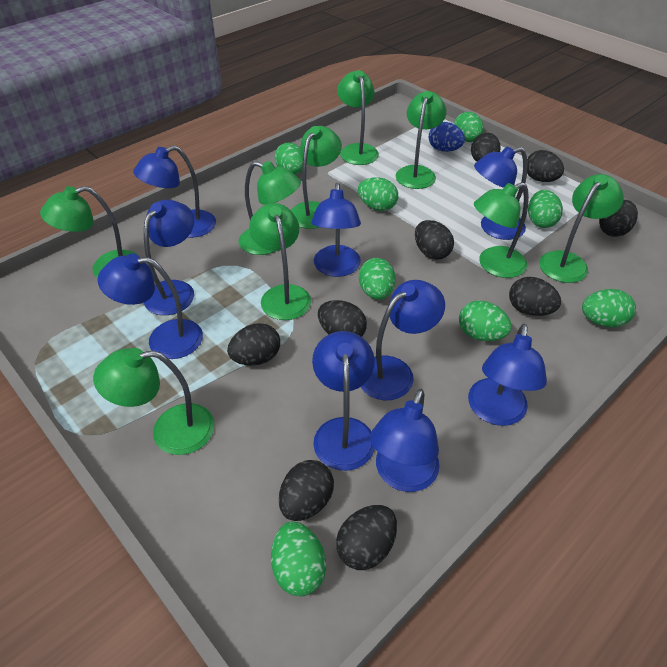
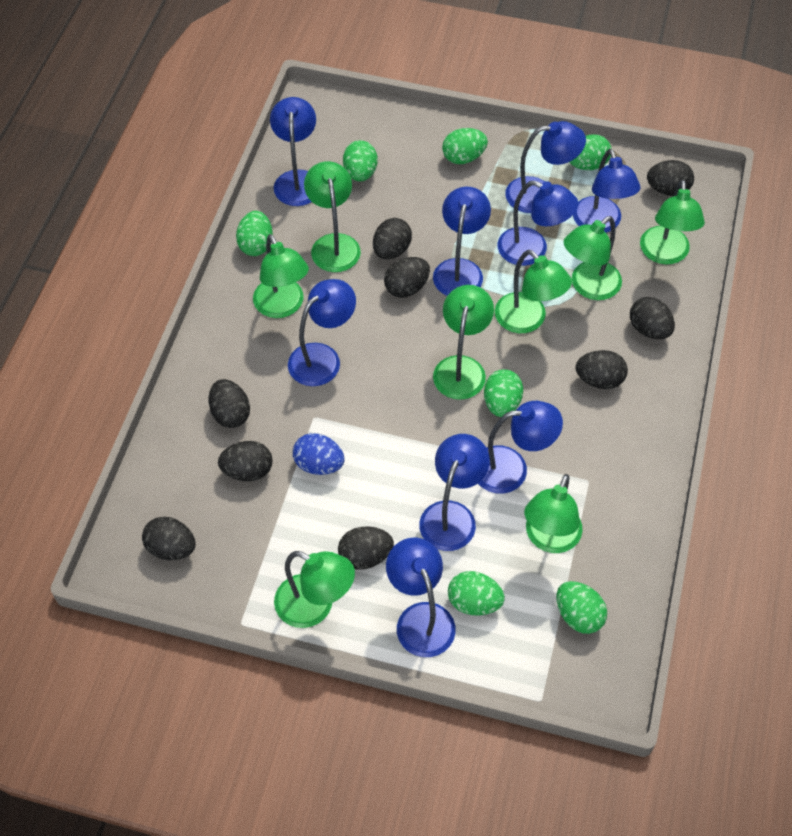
green egg: [271,521,326,596] [275,142,303,174] [358,177,398,211] [359,258,396,300] [454,112,484,142] [459,301,512,341] [528,190,563,228] [582,289,636,328] = 8 -> [236,211,273,256] [343,140,377,181] [442,128,488,164] [448,571,505,616] [484,369,523,417] [557,581,607,634] [570,135,611,170] = 7
green lamp: [40,186,139,278] [93,348,215,455] [239,161,301,255] [249,203,311,320] [291,126,342,229] [337,70,379,165] [396,91,447,189] [474,182,529,278] [539,174,624,283] = 9 -> [253,234,309,318] [274,551,355,628] [304,161,361,272] [433,285,494,400] [495,250,572,333] [524,474,583,553] [564,216,622,300] [640,180,705,264] = 8

